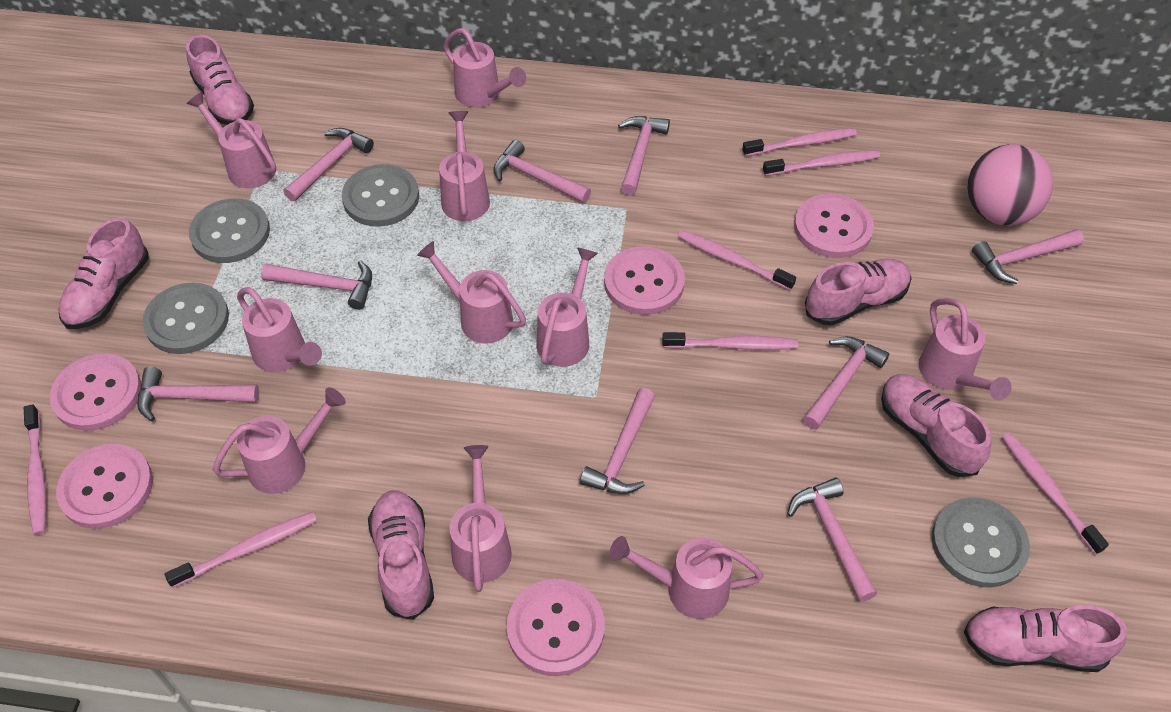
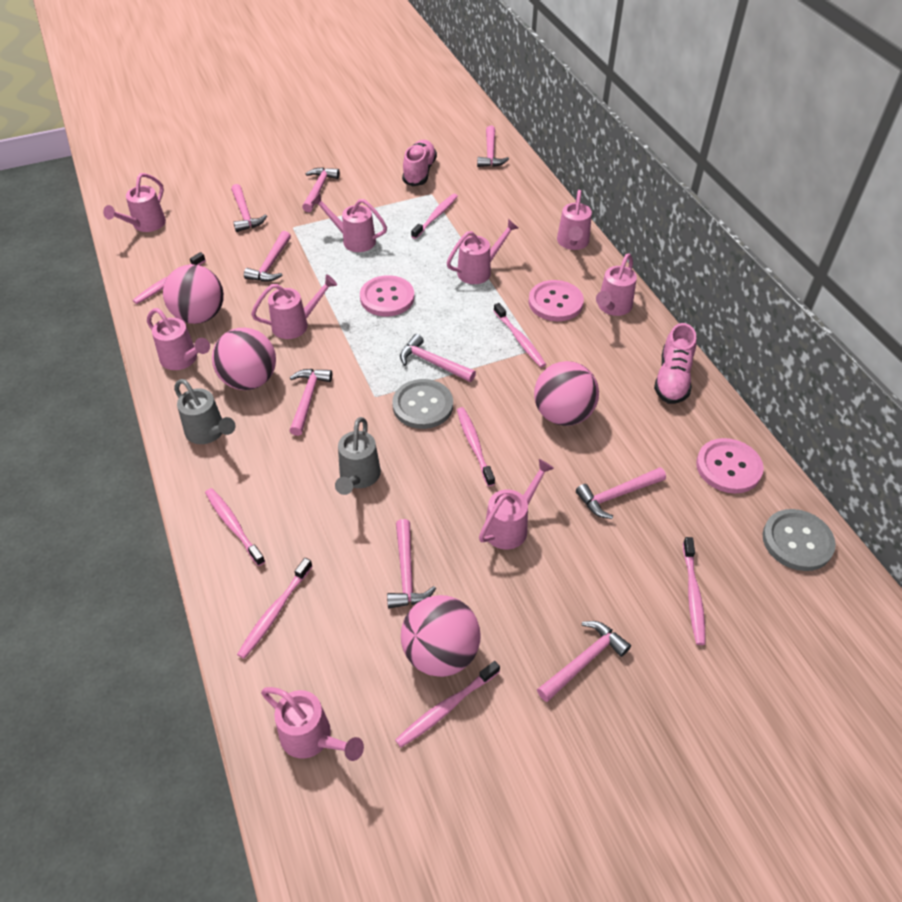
grey button: [142,283,229,354] [189,198,270,263] [342,164,419,227] [932,498,1030,588] = 4 -> [392,379,453,429] [763,509,836,571] = 2
grey watering can: none = 0 -> [174,379,235,444] [335,417,381,495] = 2
pink ball: [967,144,1053,226] = 1 -> [163,264,224,324] [212,327,276,390] [401,595,481,677] [534,361,599,426] = 4
pink button: [50,353,141,431] [56,444,153,529] [507,579,605,676] [604,246,685,315] [794,194,874,258] = 5 -> [360,275,414,316] [529,280,584,321] [696,438,764,493] = 3
pink shoe: [58,217,149,329] [186,35,254,125] [368,491,434,620] [805,259,912,325] [881,374,991,477] [964,605,1127,672] = 6 -> [402,140,437,187] [654,323,696,404] = 2
pink toothbrush: [24,404,46,535] [165,512,317,588] [662,332,798,350] [678,230,796,291] [742,128,857,156] [763,150,880,176] [1002,432,1109,555] = 7 -> [133,252,206,304] [205,488,265,566] [237,558,313,659] [395,661,500,747] [411,193,458,239] [457,407,495,487] [494,303,546,367] [683,537,706,645] = 8
pink watering can: [186,92,276,188] [213,387,346,494] [237,287,322,372] [417,241,526,344] [439,111,490,221] [443,28,526,107] [449,445,512,592] [536,247,598,367] [609,536,763,619] [919,298,1011,400] = 10 -> [103,173,166,232] [147,308,210,370] [251,274,337,339] [261,687,364,761] [311,193,387,252] [447,219,518,284] [479,459,554,550] [557,190,592,250] [596,254,637,316] = 9

